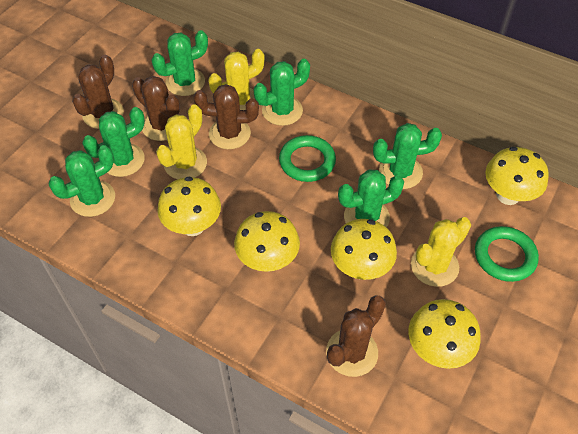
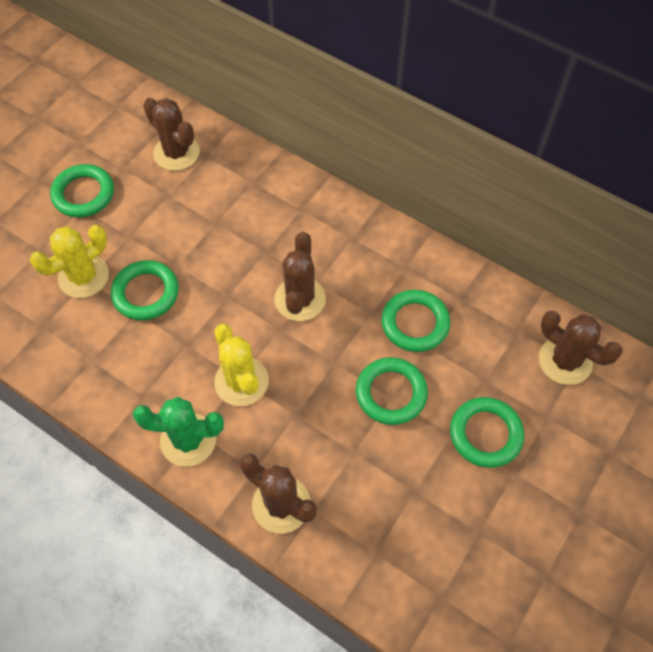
green cactus: [48,145,115,217] [82,107,145,177] [151,30,208,96] [254,59,310,126] [338,169,404,228] [373,123,442,189] = 6 -> [133,397,224,467] = 1
green ring: [279,135,336,182] [475,226,539,282] = 2 -> [50,164,114,218] [111,260,179,320] [356,357,428,425] [381,290,450,352] [450,397,524,468] = 5
yellow cactus: [156,104,207,179] [208,49,265,110] [411,217,471,287] = 3 -> [30,225,109,298] [214,324,269,406] = 2
yellow mushroom: [157,177,221,236] [234,211,300,272] [331,219,397,280] [408,299,481,369] [485,147,549,205] = 5 -> none = 0

